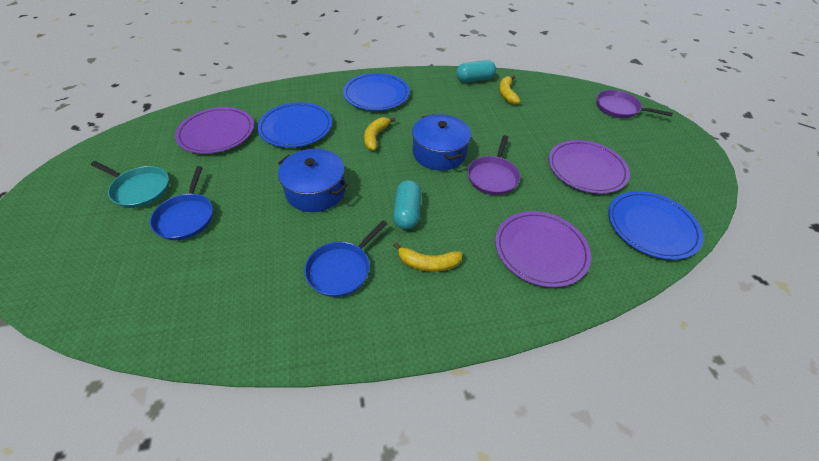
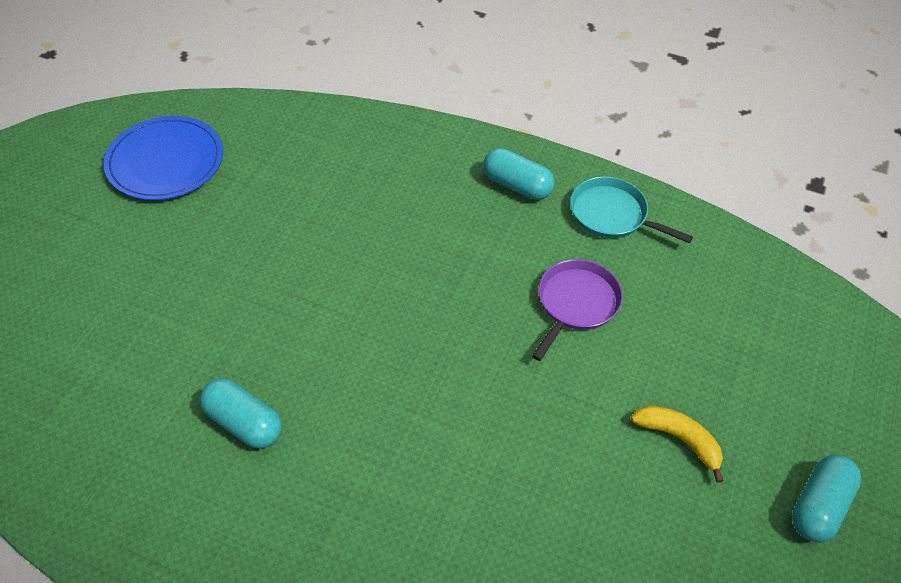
blue pan: [150,166,213,240] [305,221,387,297] = 2 -> none = 0
blue plate: [257,102,332,148] [343,73,410,111] [608,191,703,260] = 3 -> [104,116,223,200] = 1
blue pot: [278,149,348,212] [412,114,471,171] = 2 -> none = 0
purple pan: [468,135,520,195] [596,90,673,118] = 2 -> [532,259,623,361] = 1
purple plate: [175,107,254,154] [495,211,591,288] [548,140,630,194] = 3 -> none = 0
turquoise capsule: [393,180,421,229] [456,60,496,82] = 2 -> [200,378,282,449] [483,148,555,200] [792,455,862,542] = 3
yellow banana: [364,117,396,151] [393,243,463,272] [499,75,520,105] = 3 -> [631,406,724,483] = 1

